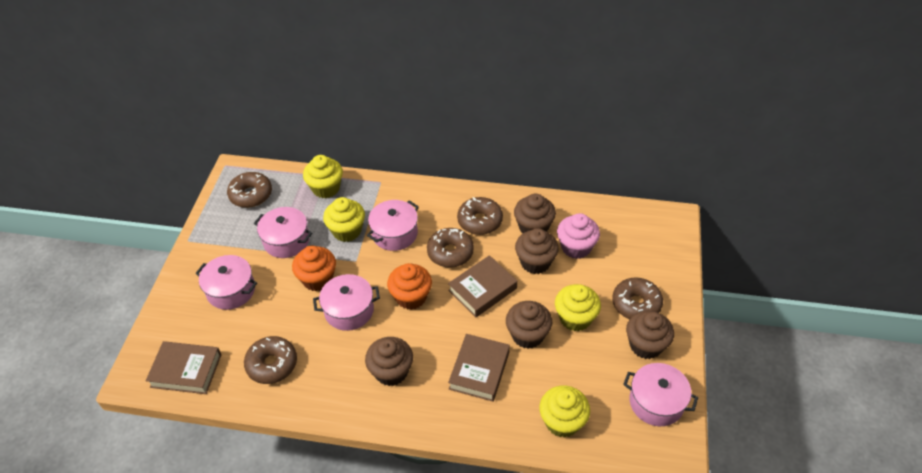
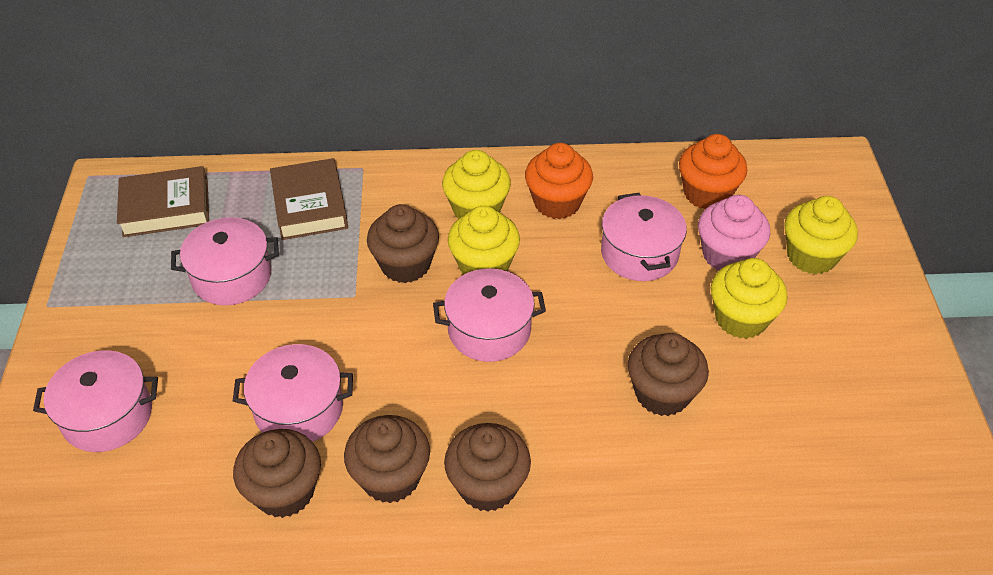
brown book: [146,341,221,394] [448,255,517,317] [448,334,510,402] = 3 -> [117,166,209,237] [270,158,348,240] = 2
brown donut: [227,172,272,208] [244,336,297,384] [427,228,474,268] [457,197,503,235] [612,277,663,319] = 5 -> none = 0

